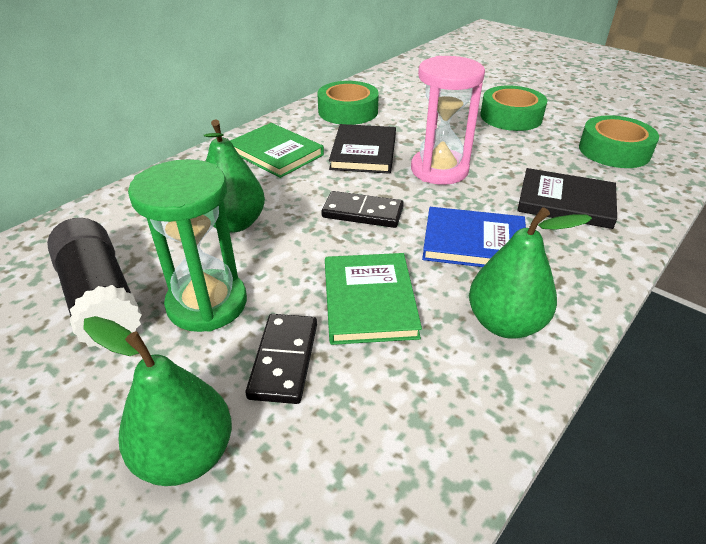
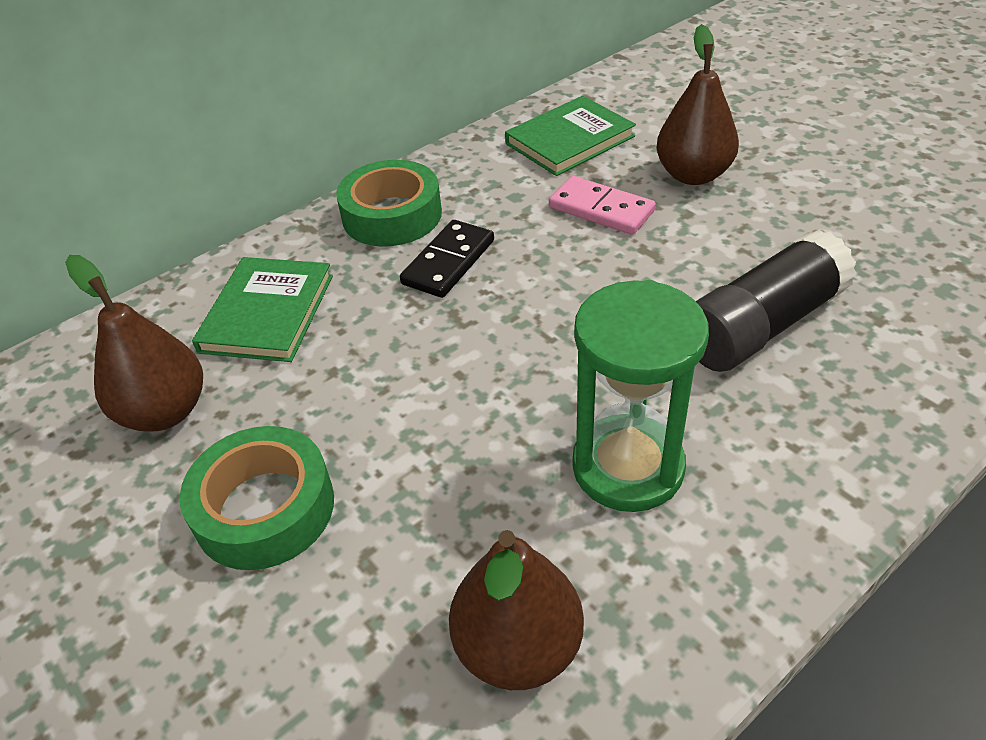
black book: [329,124,396,174] [517,168,617,229] = 2 -> none = 0
black domino: [245,314,317,404] [321,191,404,228] = 2 -> [400,220,494,298] = 1
blue book: [422,207,526,267] = 1 -> none = 0
brown pear: none = 0 -> [65,255,203,432] [449,530,584,690] [656,24,739,185] = 3
green pear: [83,316,232,486] [204,119,265,233] [469,207,592,339] = 3 -> none = 0
green tape: [317,81,379,125] [480,86,547,131] [579,115,659,168] = 3 -> [180,426,334,570] [336,160,442,247] = 2
pink domino: none = 0 -> [549,176,656,235] = 1
pink hourglass: [411,56,485,185] = 1 -> none = 0

